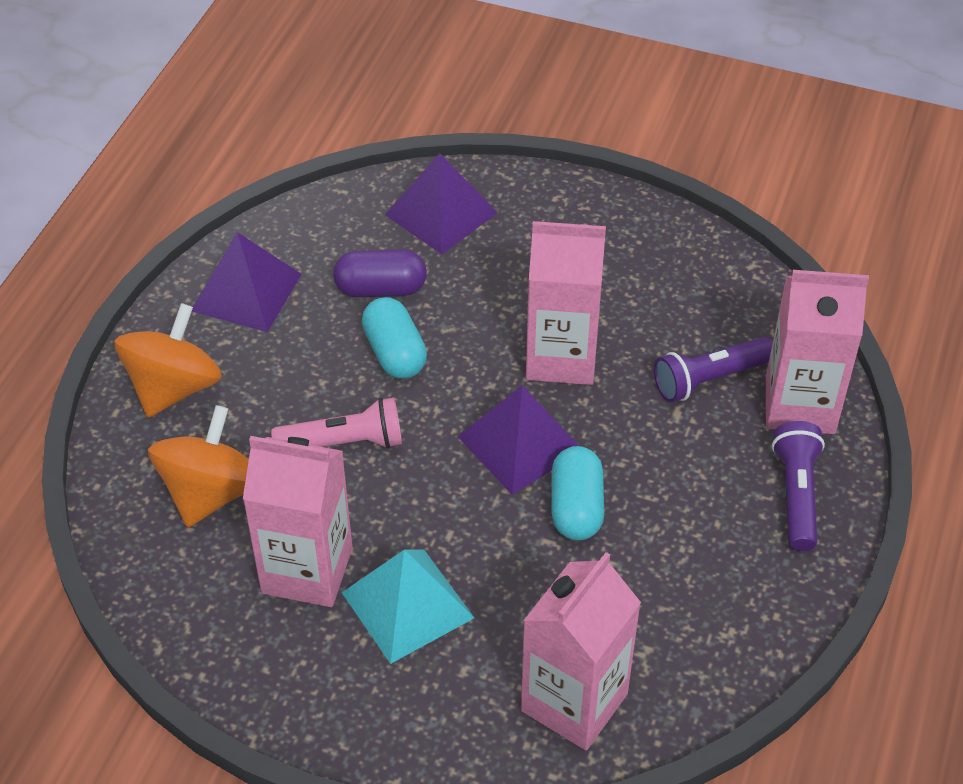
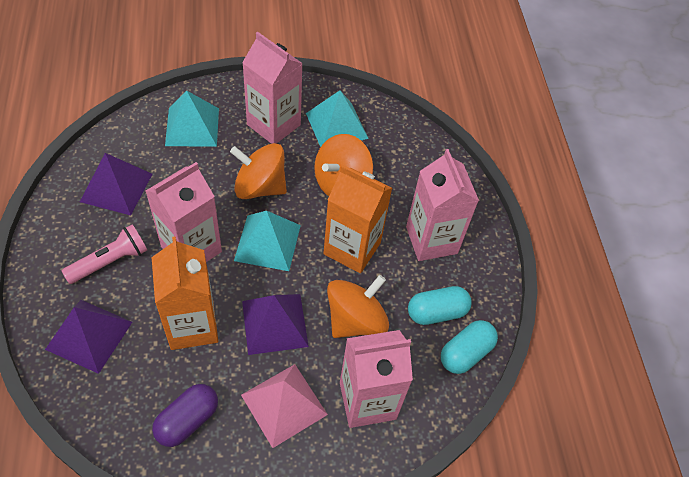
orange carton: none = 0 -> [152,237,218,350] [323,165,392,273] = 2
orange spinning top: [114,303,222,418] [148,405,249,527] = 2 -> [230,143,287,199] [314,134,373,196] [327,275,389,338] = 3
pink pyramid: none = 0 -> [241,364,328,448] = 1
purple flashlight: [654,337,773,402] [772,421,825,551] = 2 -> none = 0
turquoise pyramid: [342,549,474,664] = 1 -> [165,91,219,146] [234,211,301,271] [306,91,369,147] = 3

